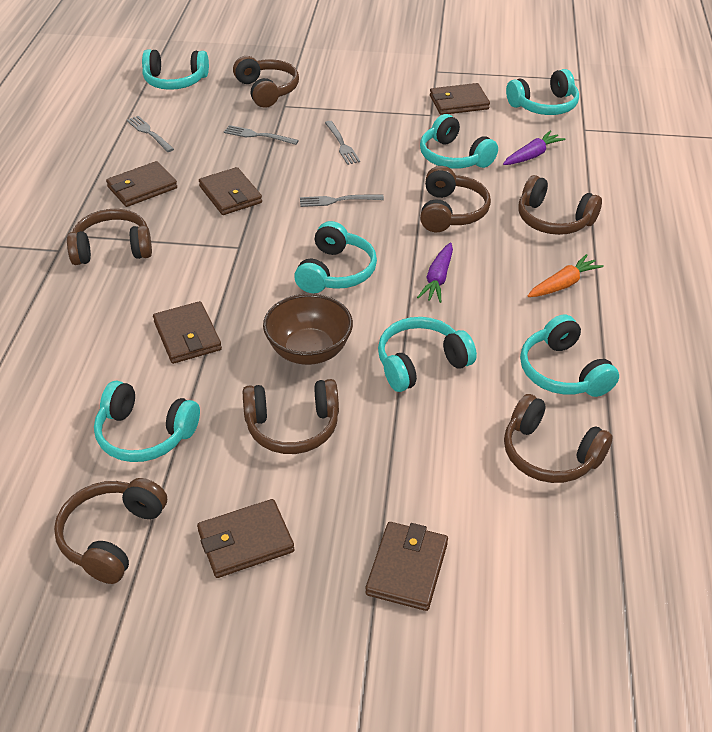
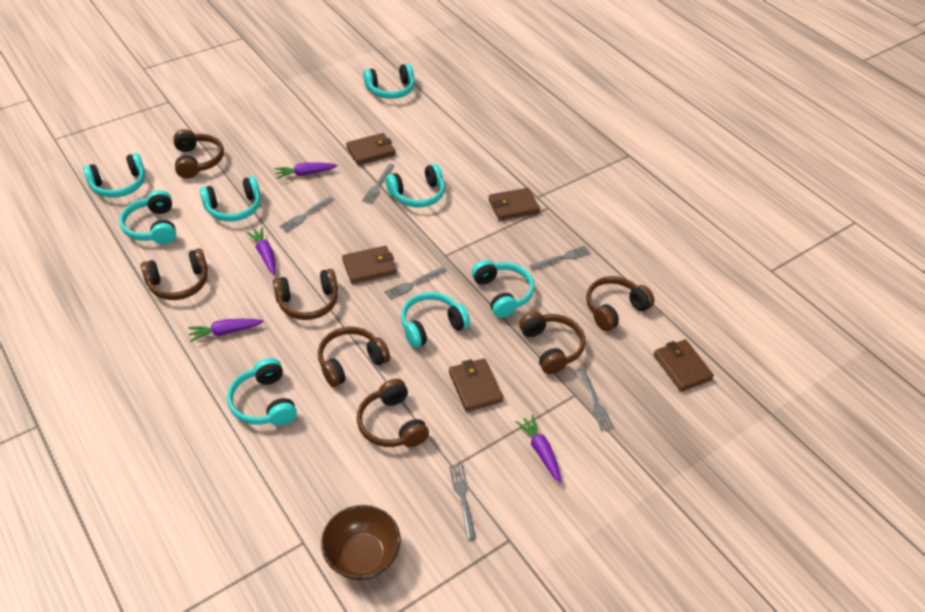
brown wallet: [106,161,177,207] [153,301,222,364] [197,499,294,578] [199,167,262,215] [366,522,448,611] [430,83,490,115] = 6 -> [342,246,397,284] [346,133,396,165] [449,358,503,412] [489,188,540,221] [653,339,714,392] = 5
grey fork: [127,116,174,152] [224,125,299,145] [300,194,384,207] [325,121,360,165] = 4 -> [279,196,334,232] [362,163,395,204] [384,267,447,300] [449,465,476,540] [530,246,591,270] [578,368,614,431] = 6
orange carrot: [528,254,604,297] = 1 -> none = 0
purple carrot: [417,242,453,303] [503,131,566,165] = 2 -> [188,319,264,342] [246,227,276,275] [275,162,338,179] [515,415,561,483] = 4
turquoise headphones: [94,381,200,462] [142,49,209,90] [294,221,377,293] [378,317,477,392] [420,114,498,169] [506,69,579,115] [520,314,619,397] = 7 -> [83,153,145,198] [119,190,176,244] [200,176,261,222] [227,358,297,426] [363,63,415,99] [386,164,445,208] [401,292,470,348] [471,260,534,318] = 8

